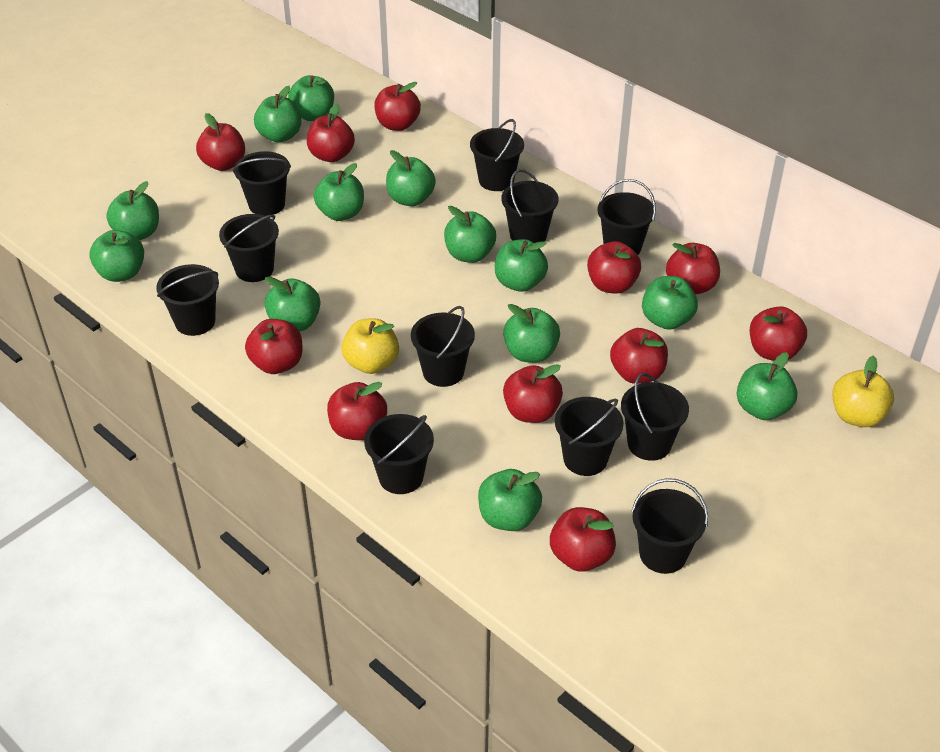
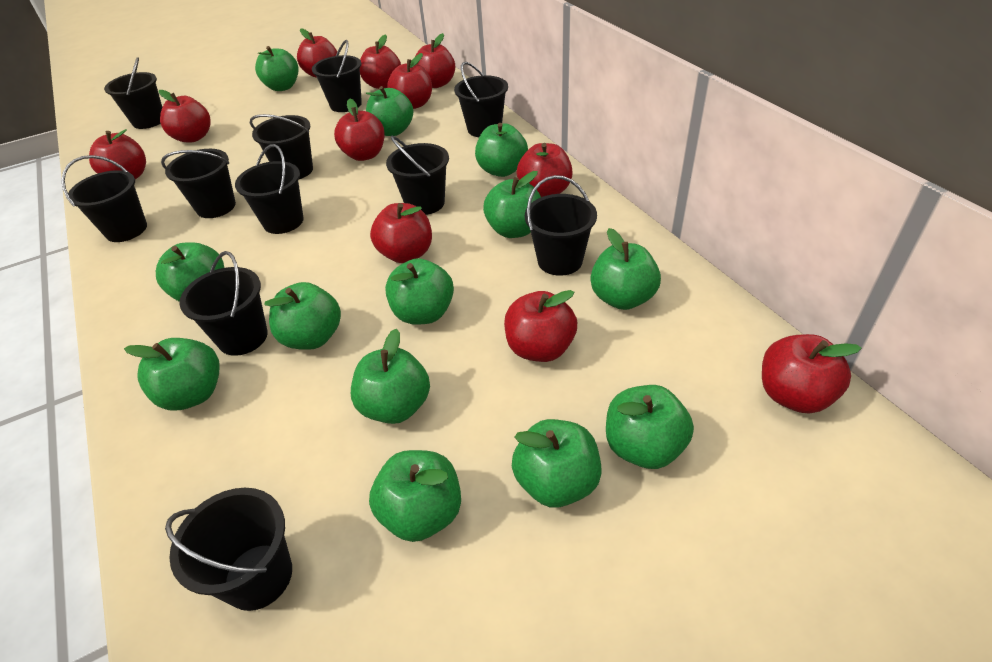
yellow apple: [341,318,399,374] [832,355,894,427] = 2 -> none = 0

